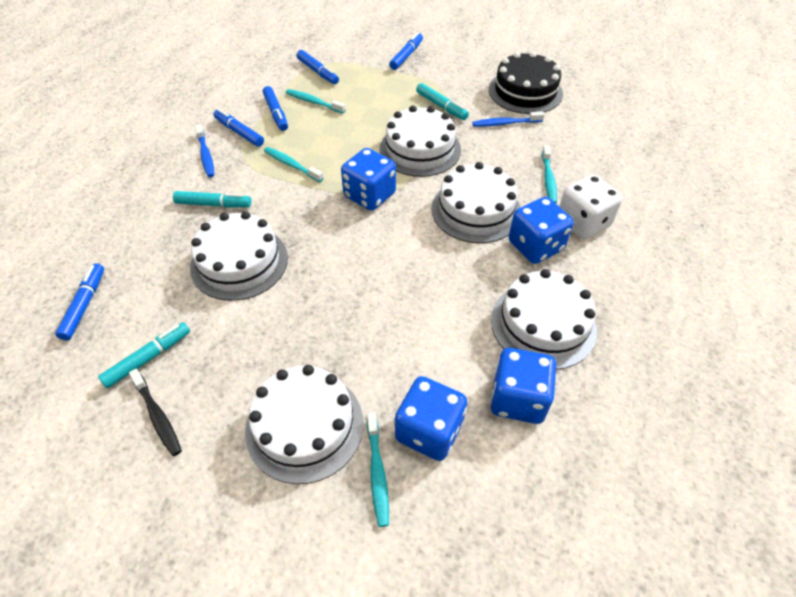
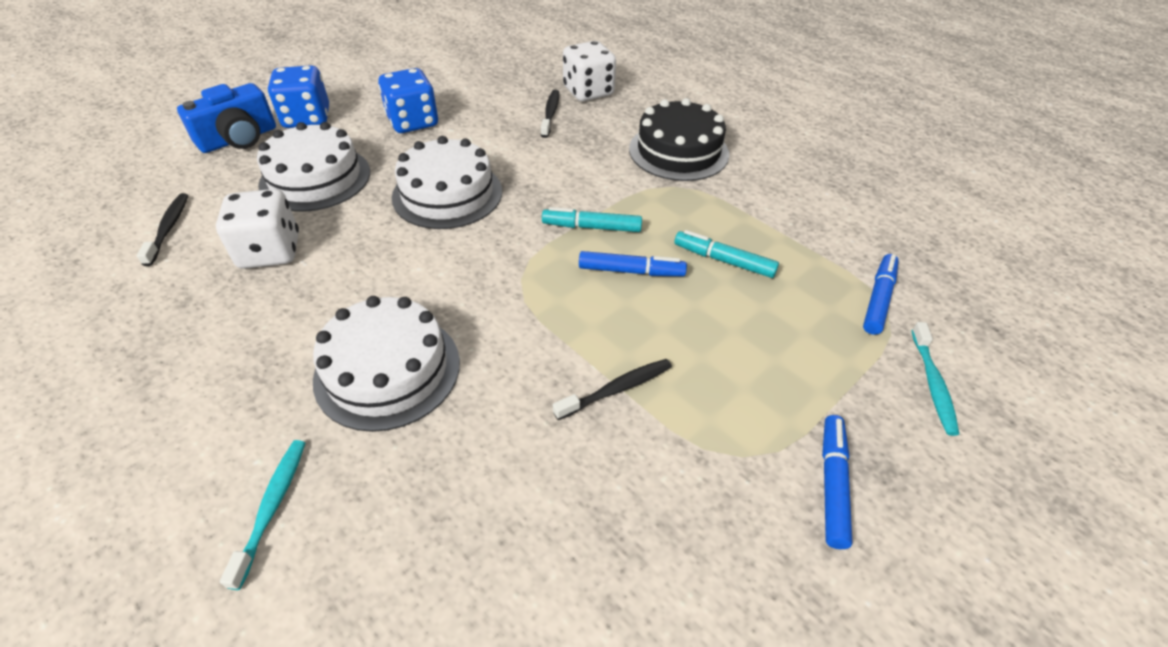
black toothbrush: [129,369,182,456] = 1 -> [136,193,188,266] [541,90,559,138] [553,359,672,420] = 3
blue camera: none = 0 -> [177,83,276,153] = 1
blue dice: [341,148,396,211] [395,376,467,461] [490,348,556,424] [509,197,574,264] = 4 -> [268,65,329,128] [378,68,438,133] = 2
blue marker: [55,263,104,340] [213,109,264,147] [262,86,288,131] [297,50,339,84] [389,32,423,70] = 5 -> [579,251,687,276] [822,415,853,549] [863,254,899,335] = 3
blue toothbrush: [195,124,214,177] [472,111,544,127] = 2 -> none = 0
turquoise marker: [98,322,190,388] [173,191,251,208] [416,83,469,120] = 3 -> [542,207,642,232] [674,230,779,278] = 2
turquoise toothbrush: [264,147,323,182] [286,89,346,114] [367,412,389,527] [542,145,557,203] = 4 -> [220,440,305,590] [911,322,959,436] = 2
white cake: [190,211,288,301] [245,365,364,484] [379,106,461,177] [431,162,521,243] [491,269,597,370] = 5 -> [257,122,370,212] [313,296,460,432] [392,136,502,229] = 3
white dice: [559,174,623,240] = 1 -> [216,189,299,269] [563,41,616,101] = 2

